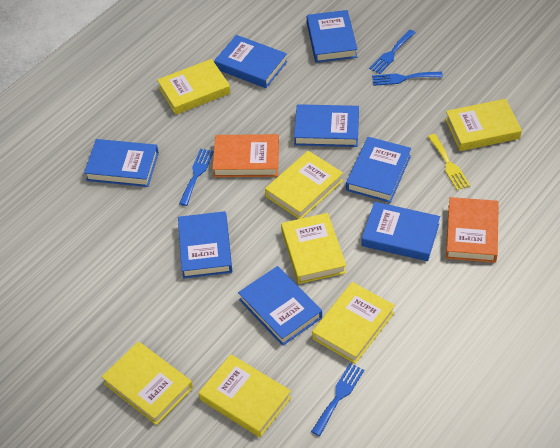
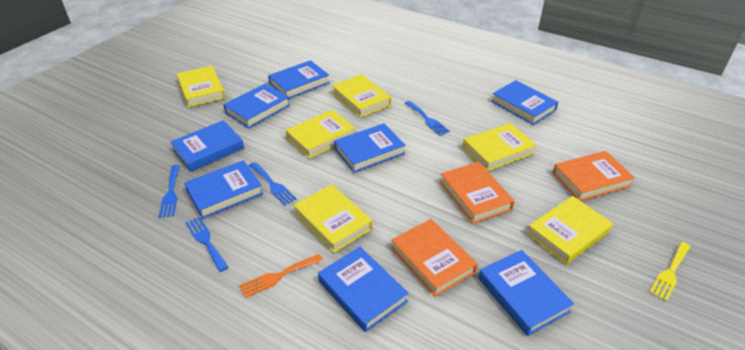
orange book: [212,134,279,177] [446,197,499,263] = 2 -> [391,219,478,297] [440,162,515,224] [553,151,635,201] = 3
orange fork: none = 0 -> [239,254,323,298] = 1
yellow book: [102,341,193,425] [157,59,231,115] [199,354,291,437] [265,151,343,219] [281,213,346,284] [312,282,395,364] [445,99,522,151] = 7 -> [177,66,225,107] [286,110,355,159] [294,184,373,253] [332,74,391,118] [463,123,536,171] [527,196,613,265] = 6

